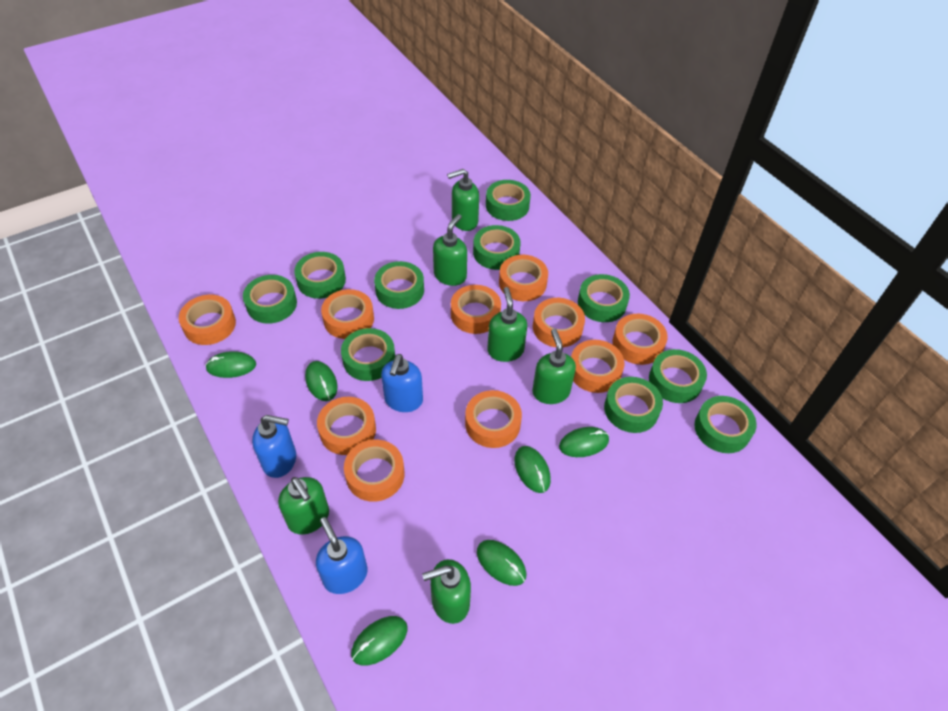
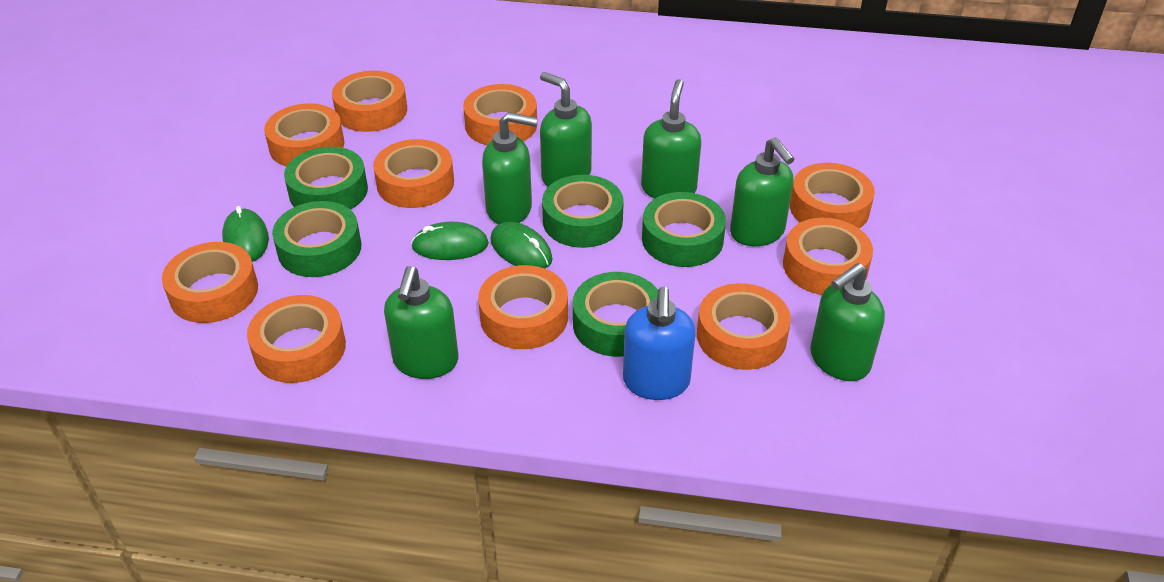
blue soap dispenser: [252,415,296,478] [316,517,368,594] [381,354,423,412] = 3 -> [623,287,696,400] = 1
green mouse: [205,351,256,378] [305,361,338,401] [351,616,407,666] [477,540,527,586] [514,446,551,493] [559,427,609,457] = 6 -> [222,206,269,262] [411,222,489,260] [490,222,552,268] = 3
green tape: [243,275,297,324] [294,252,346,299] [341,328,395,381] [374,261,424,309] [473,225,521,270] [486,180,531,221] [578,274,630,322] [604,377,663,433] [649,349,707,403] [694,396,757,453] = 10 -> [272,201,361,277] [284,147,368,210] [542,175,624,248] [573,272,658,357] [642,192,726,267] = 5

